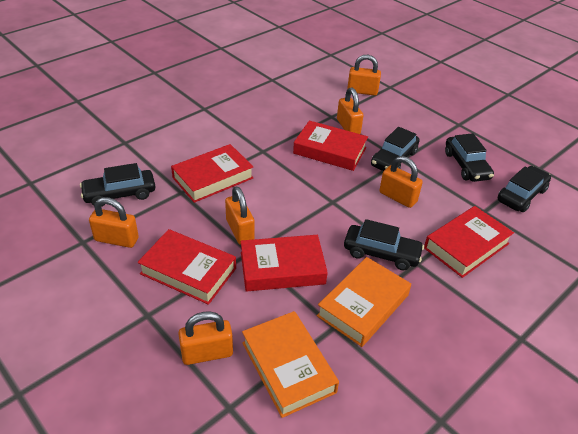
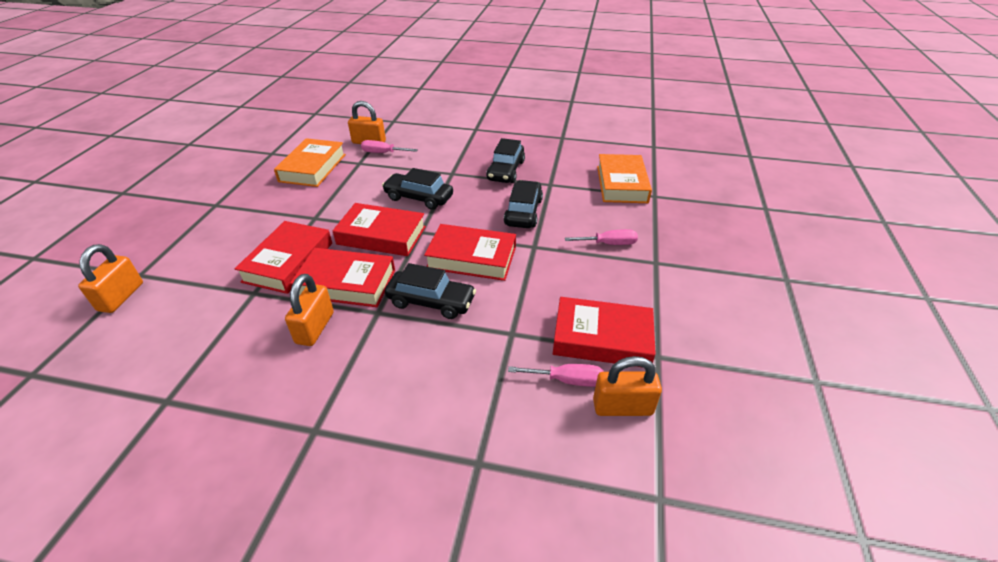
black car: [80,163,155,207] [344,219,424,271] [371,127,420,171] [445,133,494,182] [498,166,551,212] = 5 -> [382,168,453,210] [385,263,476,319] [486,138,525,183] [504,180,543,228] = 4
orange padlock: [89,197,139,248] [178,311,233,365] [225,186,255,245] [337,88,364,134] [347,55,381,96] [379,156,423,208] = 6 -> [78,244,143,313] [285,274,334,346] [348,101,386,144] [593,356,662,416] = 4
pink screwdriver: none = 0 -> [361,140,418,153] [508,364,604,387] [565,229,638,245] = 3

